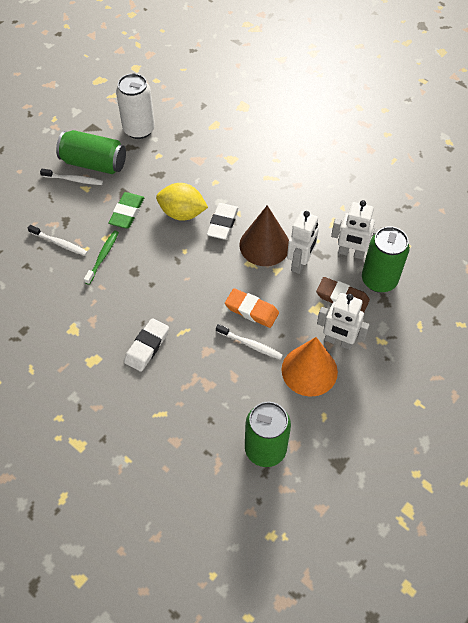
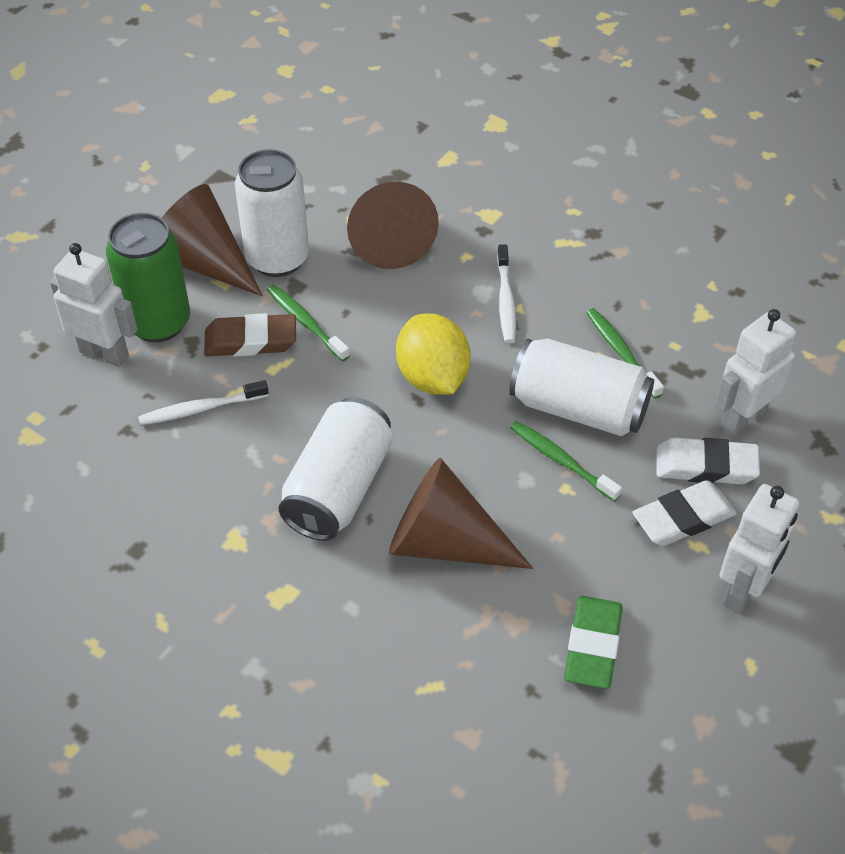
brown cone: [239,205,289,266] = 1 -> [162,184,263,296] [347,182,439,269] [389,458,533,569] = 3
green can: [56,130,126,174] [245,402,291,467] [362,226,410,293] = 3 -> [106,213,190,342] = 1
green toothbrush: [84,230,119,285] = 1 -> [267,285,350,362] [510,421,622,502] [586,308,664,399] = 3
orange cone: [282,337,338,397] = 1 -> none = 0
orange eraser: [225,288,279,328] = 1 -> none = 0
white can: [116,73,155,139] = 1 -> [235,149,309,277] [278,397,393,541] [509,339,654,436] = 3
white toothbrush: [28,225,88,256] [40,169,103,185] [216,324,283,360] = 3 -> [138,380,269,425] [497,244,516,343] = 2

